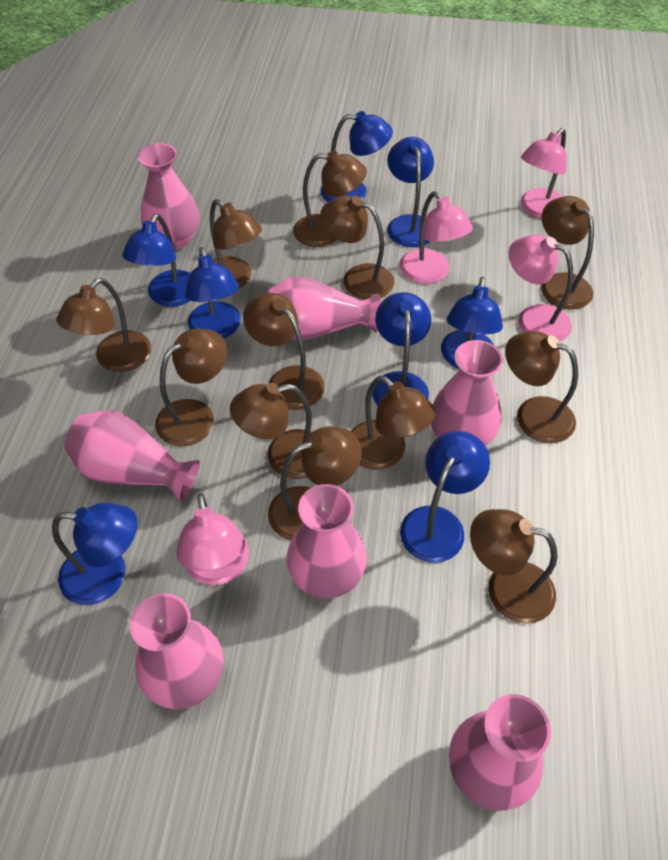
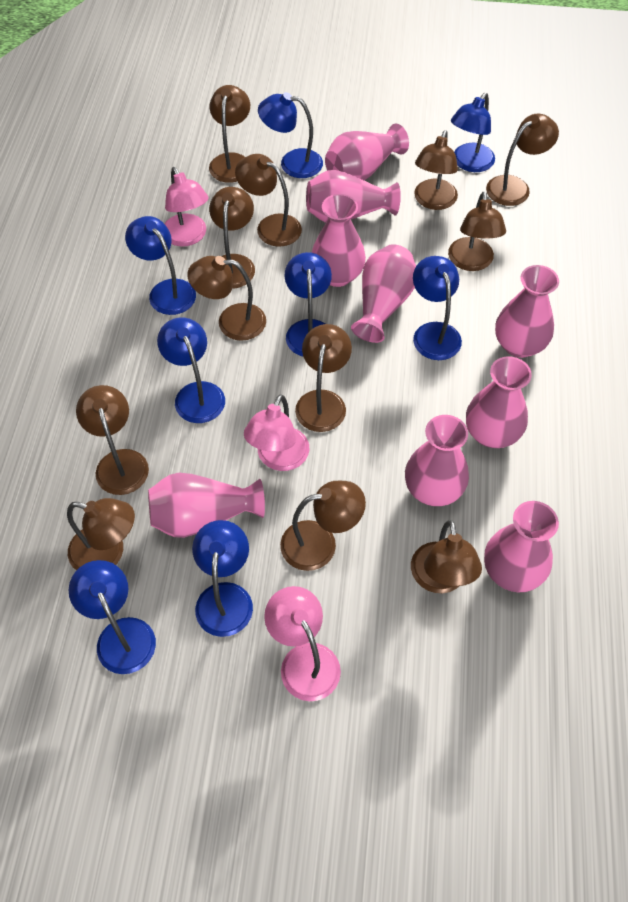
pink lamp: [176,493,249,585] [399,191,473,284] [509,235,573,342] [521,128,567,219] = 4 -> [164,167,209,247] [244,394,309,471] [264,586,341,701] = 3
pink vase: [64,410,200,502] [130,593,223,709] [138,143,200,249] [268,276,381,341] [287,484,367,598] [431,340,503,445] [449,694,551,811] = 7 -> [148,473,265,538] [306,170,401,223] [312,194,366,287] [325,123,409,181] [351,244,416,343] [405,415,469,506] [466,356,532,448] [484,501,559,592] [495,265,559,358] = 9

